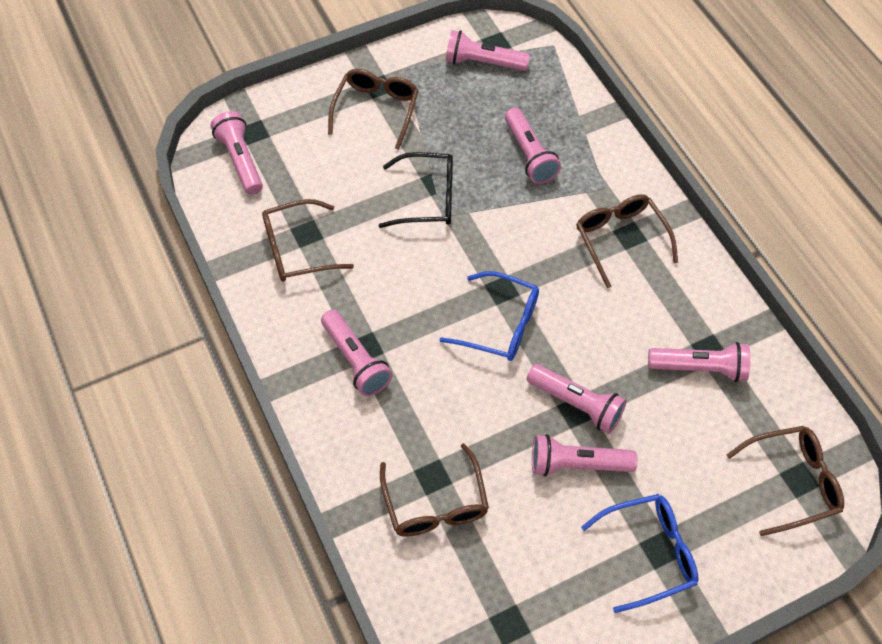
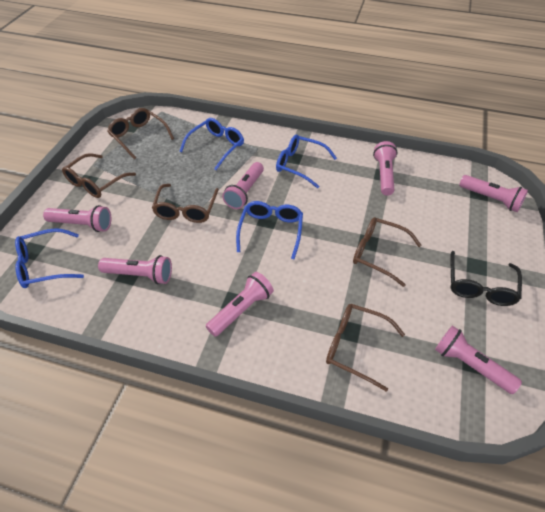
blue glasses: [439,271,539,361] [581,494,698,613] = 2 -> [15,228,84,288] [180,118,244,170] [236,201,303,259] [276,134,337,188] = 4

